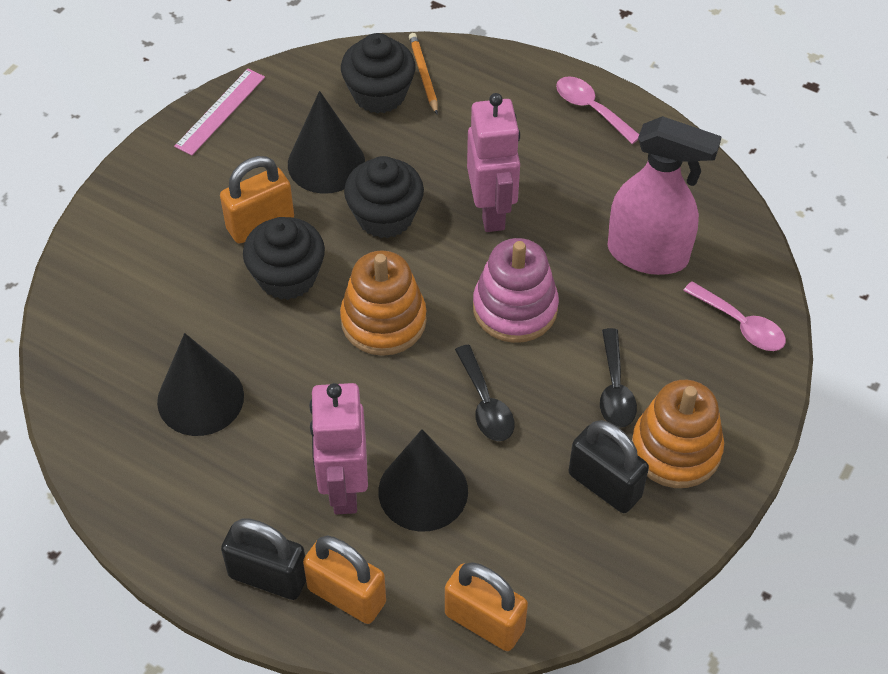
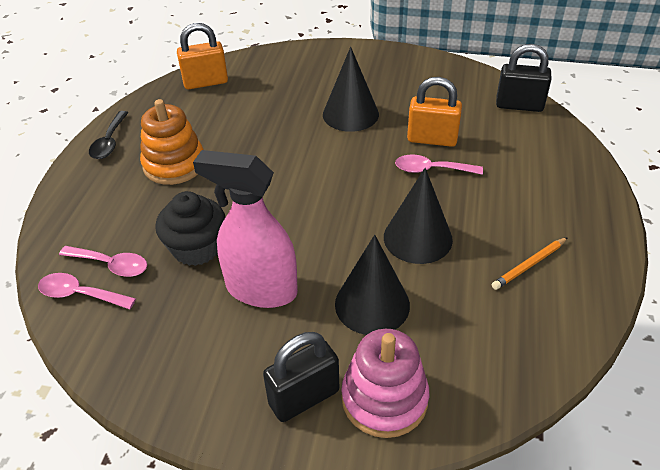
black cupcake: [243,217,325,300] [341,33,415,114] [344,156,424,238] = 3 -> [155,191,226,266] = 1
black spoon: [455,345,515,441] [600,328,637,428] = 2 -> [89,111,128,159] = 1
orange padlock: [220,156,294,244] [303,535,386,624] [445,562,528,651] = 3 -> [177,23,228,89] [407,77,462,147] = 2
orange stacking toy: [340,250,427,356] [632,380,724,488] = 2 -> [140,99,204,185] = 1
pink robot: [309,383,368,515] [467,93,520,232] = 2 -> none = 0
pink ruler: [174,69,265,155] = 1 -> none = 0
pink spoon: [556,76,639,144] [683,281,786,351] = 2 -> [38,273,136,309] [59,246,147,277] [395,155,483,175] = 3

